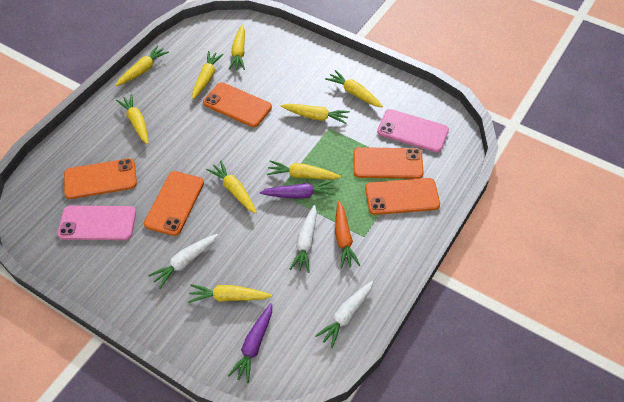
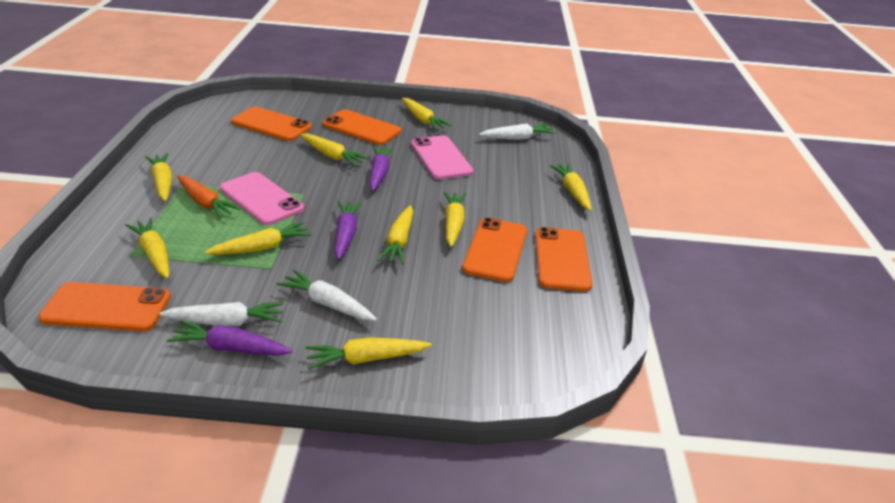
purple carrot: [228,303,272,383] [260,180,336,199] = 2 -> [167,320,293,356] [335,201,362,260] [370,146,393,191] = 3

